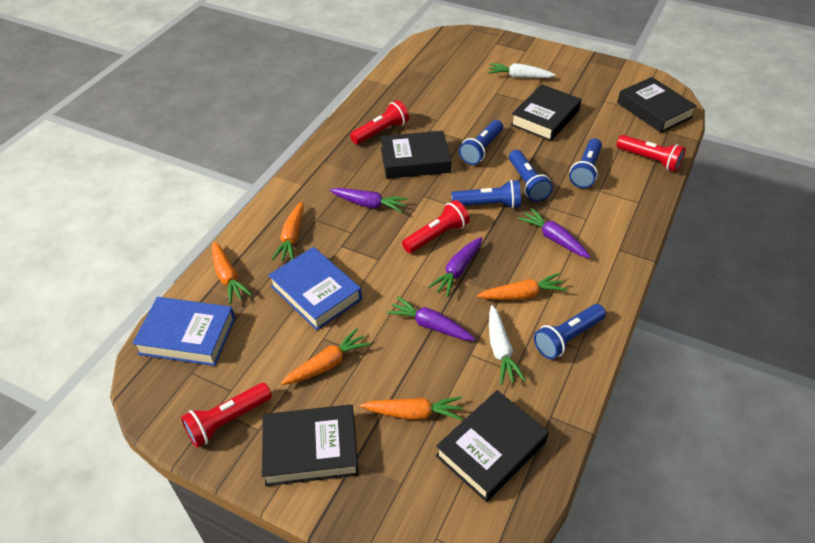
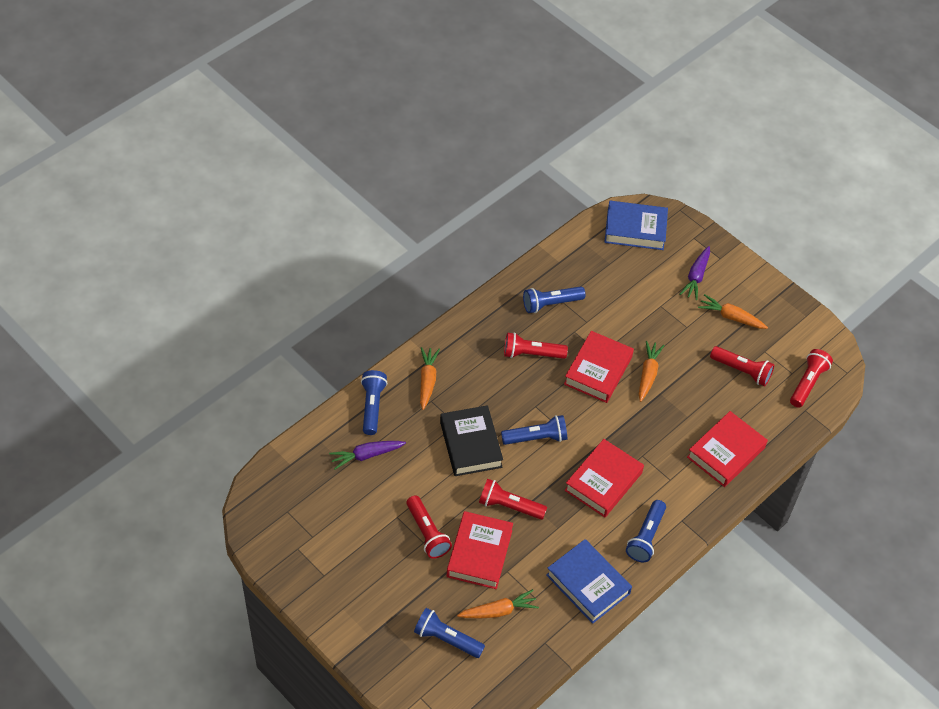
black book: [262,404,359,486] [380,131,451,179] [436,390,549,502] [511,84,581,141] [617,77,697,133] = 5 -> [440,405,503,476] = 1
orange carrot: [212,241,252,304] [271,201,304,261] [281,328,371,385] [360,396,463,420] [477,273,567,300] = 5 -> [420,347,440,410] [457,589,539,619] [639,341,665,402] [698,294,768,329] = 4
purple carrot: [330,188,408,213] [386,296,475,341] [428,237,482,297] [518,208,590,258] = 4 -> [329,441,406,469] [680,246,710,300] = 2
red book: none = 0 -> [447,511,513,589] [564,331,634,403] [565,439,644,518] [687,411,768,487] = 4
red flashlight: [181,383,272,448] [350,100,409,144] [402,200,470,253] [617,135,686,172] = 4 -> [406,495,452,559] [479,479,547,520] [504,332,568,359] [710,346,774,386] [790,349,833,408] = 5
white carrot: [488,63,555,78] [489,305,526,385] = 2 -> none = 0

